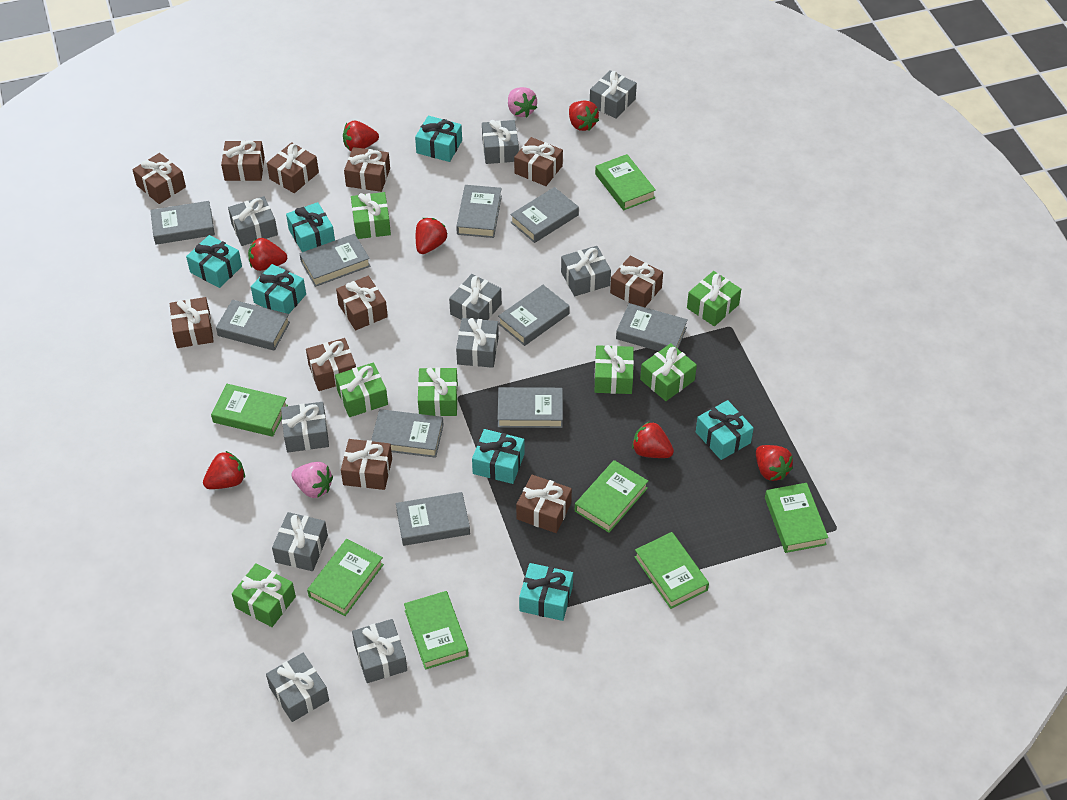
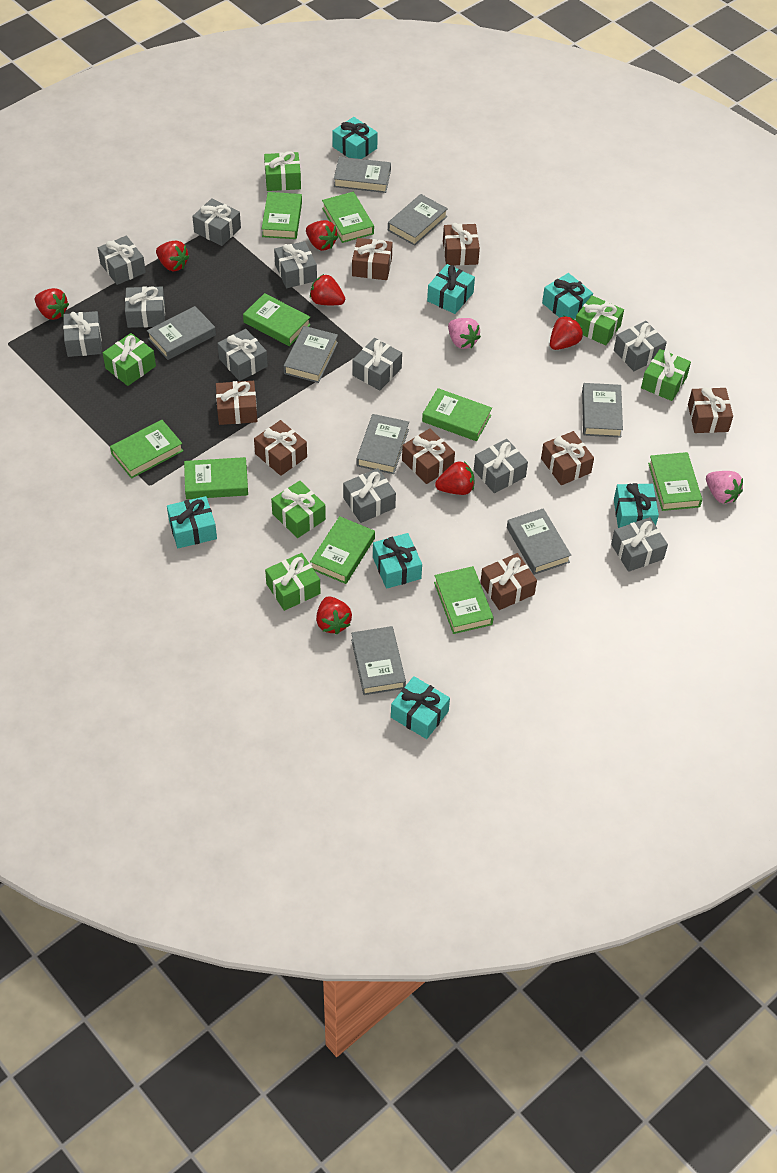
brown gift: [132,153,186,204] [170,297,214,348] [221,140,265,181] [267,142,319,193] [306,338,356,391] [336,276,388,330] [341,439,392,490] [344,147,390,192] [514,137,563,186] [516,475,572,533] [610,256,663,307] = 11 -> [216,381,257,425] [254,420,307,476] [352,238,393,280] [402,428,455,484] [443,223,480,265] [480,553,537,610] [541,431,594,485] [688,387,733,433] = 8
green book: [211,384,288,437] [307,539,384,616] [404,591,469,670] [575,460,648,533] [595,154,656,210] [635,532,709,609] [765,483,828,553] = 7 -> [110,420,183,479] [184,457,248,499] [243,293,311,346] [262,192,302,239] [310,516,375,584] [322,192,374,243] [422,388,492,441] [434,566,494,634] [648,452,702,511] = 9
green gift: [232,563,296,627] [335,362,388,417] [351,192,391,239] [418,367,458,416] [594,345,634,394] [640,343,697,401] [687,271,741,326] = 7 -> [103,333,156,386] [264,151,301,191] [265,553,321,611] [271,481,326,538] [576,295,624,345] [641,349,691,401] = 6
grey book: [150,201,215,245] [216,300,290,351] [300,234,370,287] [371,409,444,458] [396,492,470,546] [456,185,502,238] [498,285,570,346] [498,387,563,428] [510,187,579,243] [616,303,688,351] = 10 -> [147,306,216,360] [284,326,338,383] [334,157,391,193] [351,626,406,695] [357,414,409,474] [388,194,448,246] [507,508,571,575] [582,383,623,437] = 8
grey gift: [228,196,278,246] [266,653,329,722] [272,512,328,571] [281,402,329,453] [352,619,407,683] [449,274,502,320] [456,318,499,368] [482,120,519,164] [561,246,611,296] [590,70,637,119] = 10 -> [63,311,102,357] [98,236,146,285] [125,286,165,328] [192,198,241,246] [217,329,268,381] [274,241,317,288] [343,468,396,523] [352,338,402,391] [474,439,528,493] [611,517,668,572] [614,321,667,371] = 11

